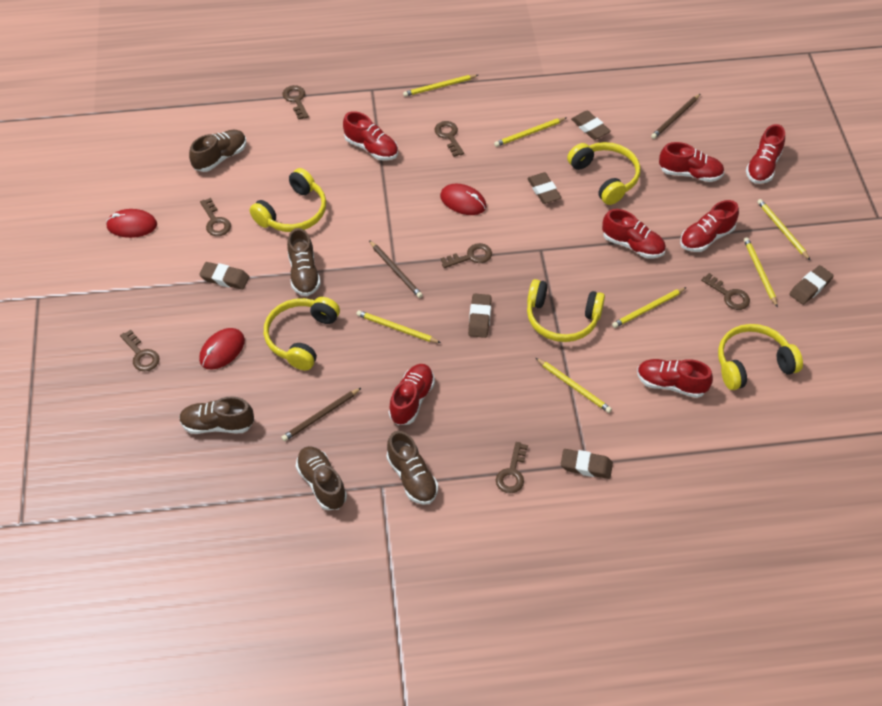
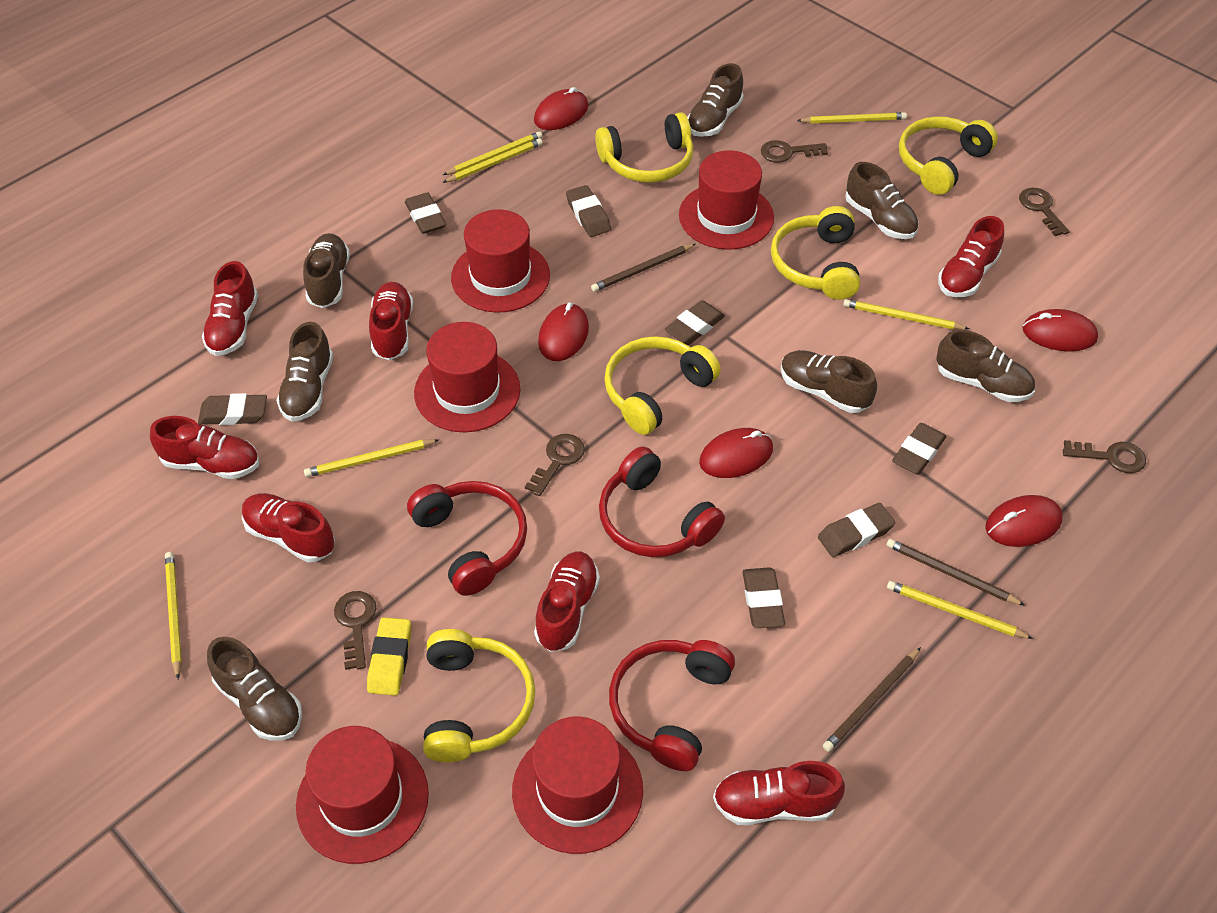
brown eraser: [199,262,249,290] [468,294,492,338] [527,172,561,204] [561,449,613,479] [571,111,611,140] [789,265,834,305] = 6 -> [198,393,267,425] [405,192,446,234] [566,185,611,237] [665,300,725,345] [743,567,785,628] [818,503,895,557] [892,423,946,475] = 7
brown key: [120,330,160,371] [200,198,231,236] [283,85,309,120] [435,121,464,157] [441,243,492,268] [496,442,528,493] [701,273,750,310] = 7 -> [334,591,376,670] [525,434,585,496] [761,140,828,163] [1019,188,1070,236] [1063,440,1146,473] = 5
brown shoe: [179,396,254,434] [189,130,246,172] [287,228,321,296] [296,446,347,510] [387,431,438,505] = 5 -> [207,637,302,740] [276,322,333,422] [303,233,350,308] [687,63,744,137] [781,350,877,413] [845,162,919,239] [936,330,1035,402] = 7
red hat: none = 0 -> [296,726,429,864] [414,322,520,432] [451,209,550,313] [512,716,643,854] [679,150,774,250] = 5
red headphones: none = 0 -> [407,481,527,596] [599,447,725,557] [609,640,735,771] = 3
red mouse: [106,209,157,238] [199,328,245,369] [440,184,486,215] = 3 -> [534,87,588,130] [538,302,589,361] [699,428,773,478] [985,495,1063,547] [1022,309,1098,351] = 5
yellow eraser: none = 0 -> [367,617,411,696] = 1

